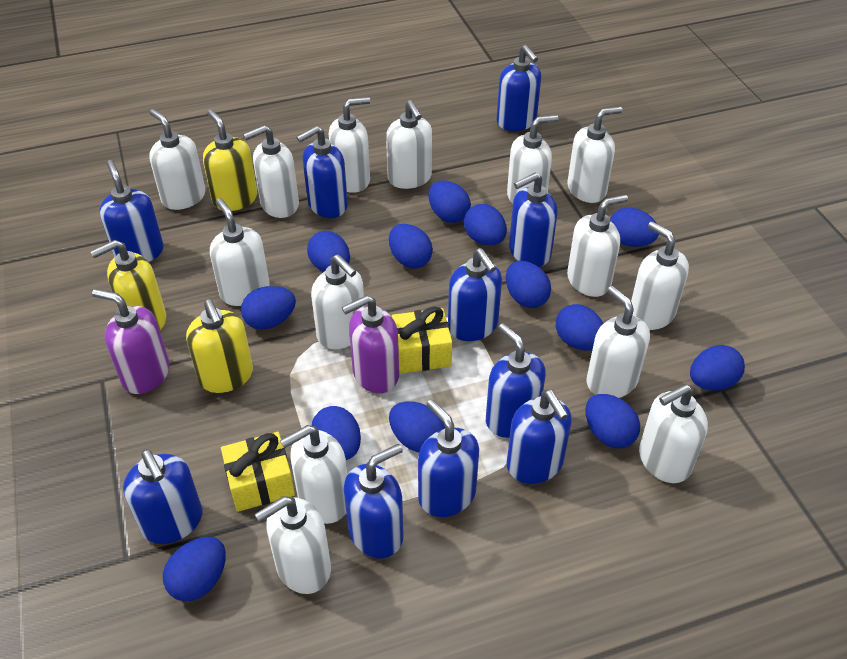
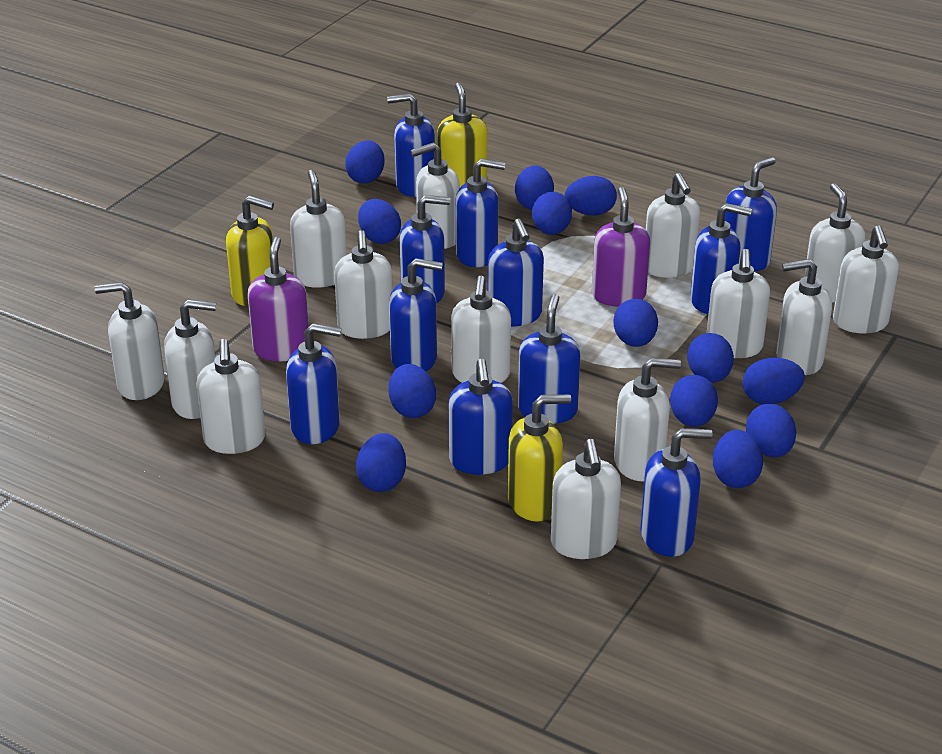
blue soap dispenser: [100,160,164,262] [123,449,202,544] [296,126,348,218] [344,444,403,558] [418,399,479,517] [448,248,502,341] [486,323,546,438] [496,45,541,131] [506,390,572,484] [509,173,558,267] = 10 -> [286,323,341,444] [387,93,435,197] [389,258,443,371] [400,195,450,303] [449,359,513,475] [455,159,505,267] [488,219,544,327] [518,294,580,424] [640,428,712,557] [690,203,752,314] [725,157,777,271] = 11
yellow gift: [221,432,295,512] [392,306,452,373] = 2 -> none = 0

